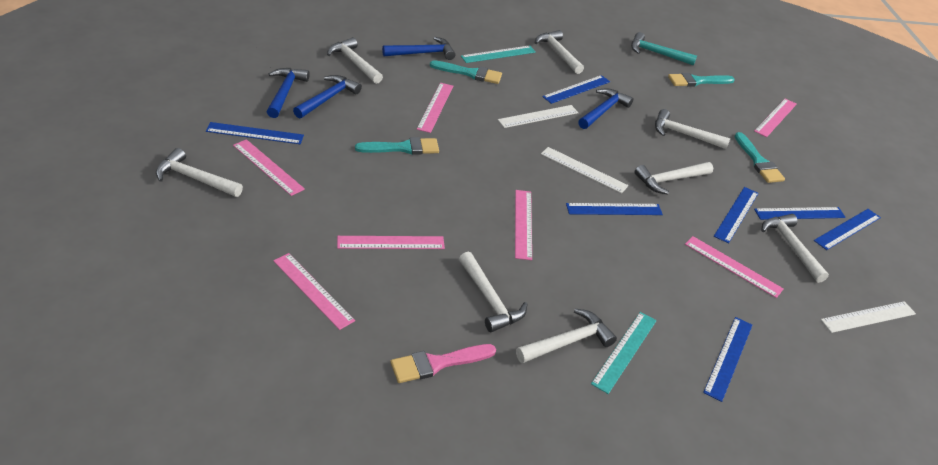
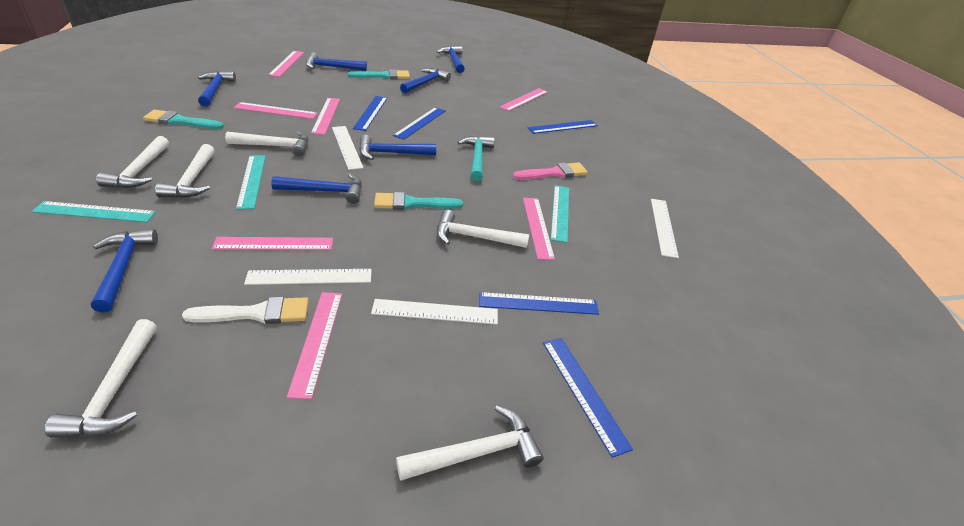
blue hammer: [267,68,310,118] [293,75,362,119] [382,37,455,60] [578,88,633,129] = 4 -> [91,229,158,313] [198,71,236,107] [271,173,362,204] [306,52,367,71] [359,135,436,160] [400,68,451,93] [436,46,465,73] = 7
blue ruler: [206,122,304,144] [542,75,610,104] [566,203,663,215] [703,317,752,402] [714,187,758,244] [754,207,846,220] [814,209,881,250] = 7 -> [353,96,387,131] [393,107,445,140] [479,292,599,315] [528,120,598,134] [543,338,633,458] = 5
turquoise brush: [355,137,439,155] [430,60,502,84] [668,73,735,87] [734,132,785,183] = 4 -> [143,110,224,129] [348,69,410,79] [374,192,463,210] = 3
turquoise ruler: [461,45,536,63] [591,312,657,394] = 2 -> [32,201,156,222] [236,155,266,210] [551,185,569,243] = 3
white brush: none = 0 -> [182,297,309,324] = 1
white hammer: [156,148,243,197] [327,37,383,84] [459,252,528,332] [516,309,617,363] [535,30,584,74] [635,162,713,195] [655,109,730,149] [761,214,829,283] = 8 -> [45,319,157,437] [96,136,169,188] [155,144,215,198] [225,131,308,156] [396,406,544,481] [437,210,529,248] = 6
white ruler: [498,105,578,128] [541,147,628,193] [821,301,916,333] = 3 -> [244,269,372,285] [332,126,364,170] [371,299,498,324] [651,199,679,258] = 4

